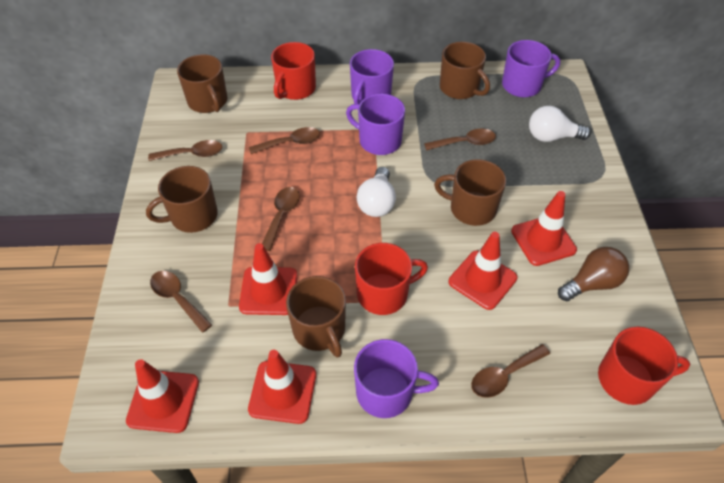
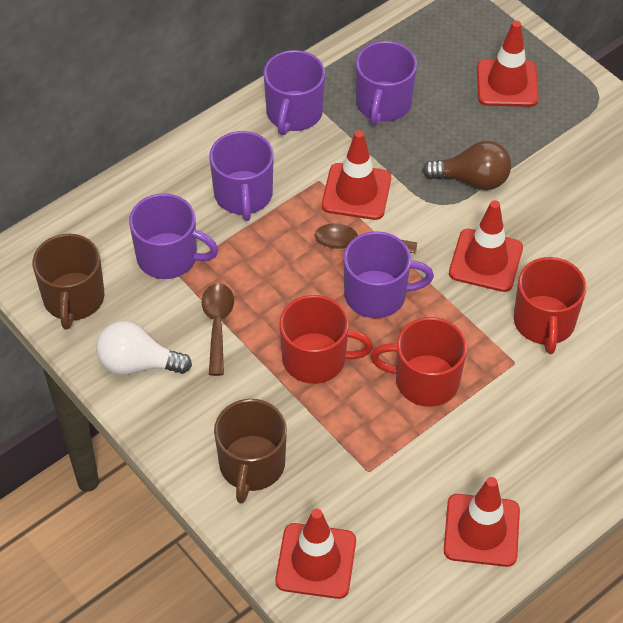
brown mug: [146,166,218,233] [177,54,227,113] [286,276,346,357] [434,159,506,226] [440,42,490,99] = 5 -> [32,234,104,330] [214,399,287,504] = 2
brown spoon: [148,140,222,161] [150,271,212,333] [249,127,320,154] [262,187,300,251] [424,129,496,150] [471,344,550,398] = 6 -> [202,283,234,376] [315,223,417,254] = 2
purple mug: [346,94,405,155] [350,49,394,104] [354,339,439,418] [502,40,560,97] = 4 -> [129,193,218,279] [209,131,274,221] [263,50,325,135] [344,231,434,318] [356,41,417,126] = 5
white light bulb: [357,167,396,217] [529,106,591,142] = 2 -> [96,321,192,375] = 1

